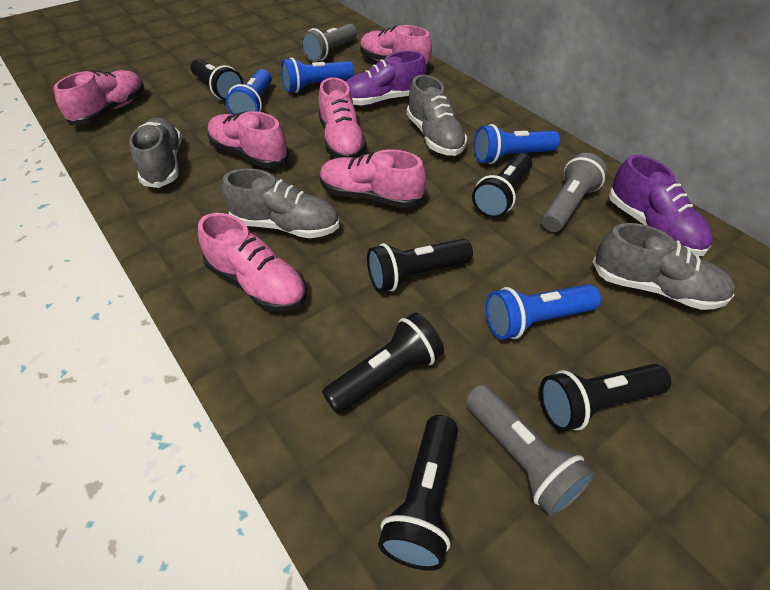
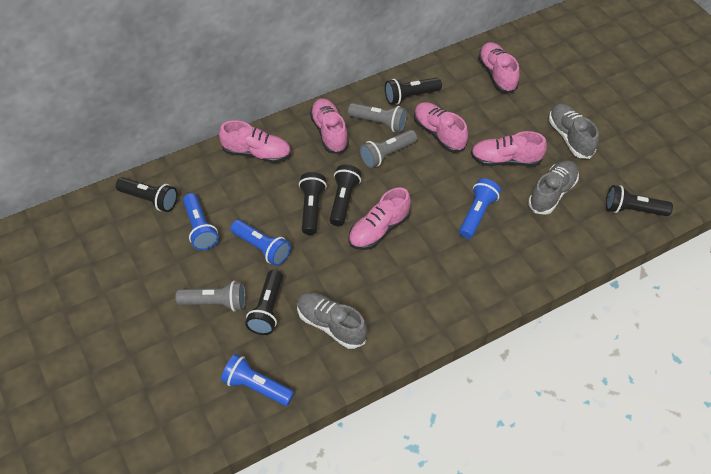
grey shoe: [129,118,182,188] [222,168,339,238] [406,75,467,156] [593,223,735,310] = 4 -> [297,292,367,349] [528,160,579,215] [549,103,599,159] = 3
purple shoe: [346,51,427,106] [609,155,713,256] = 2 -> none = 0

